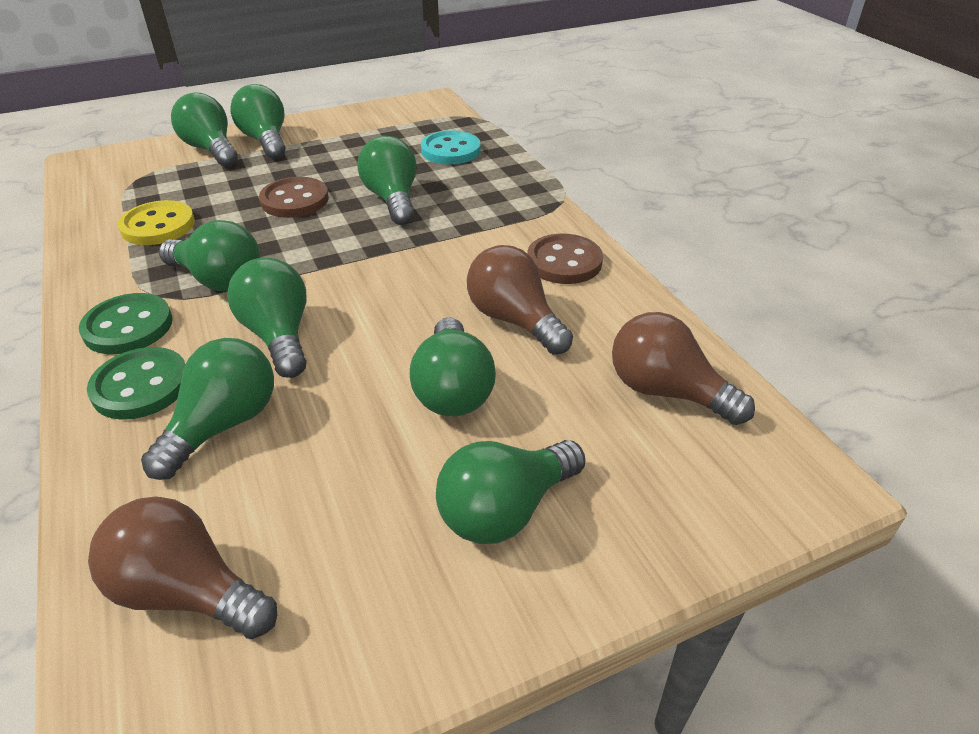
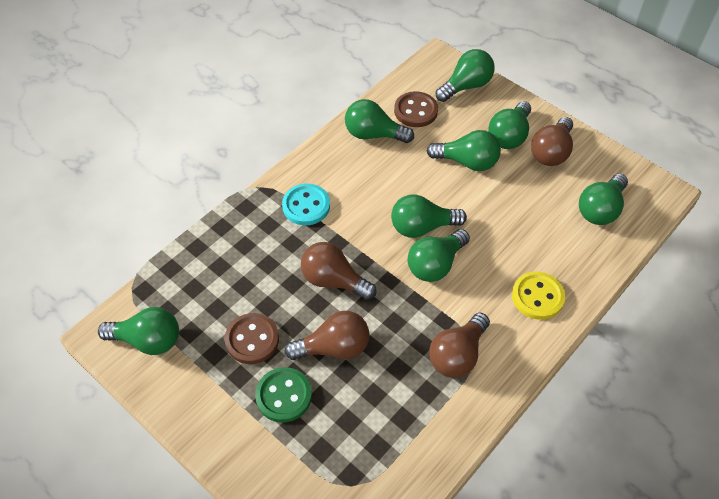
brown light bulb: [88,497,277,639] [467,245,573,355] [612,312,755,425] = 3 -> [285,311,370,360] [301,242,376,300] [429,313,490,378] [531,117,573,166] = 4
green button: [79,293,173,354] [87,347,185,420] = 2 -> [255,367,312,423] = 1

